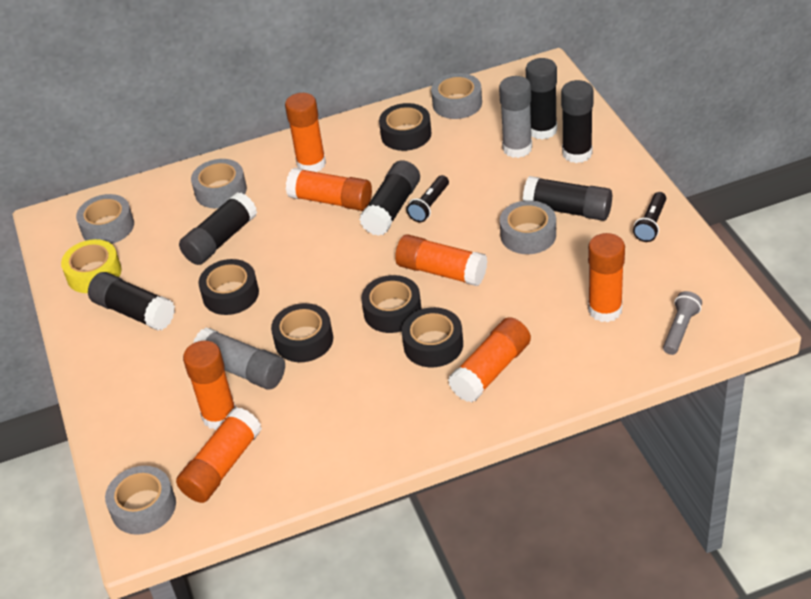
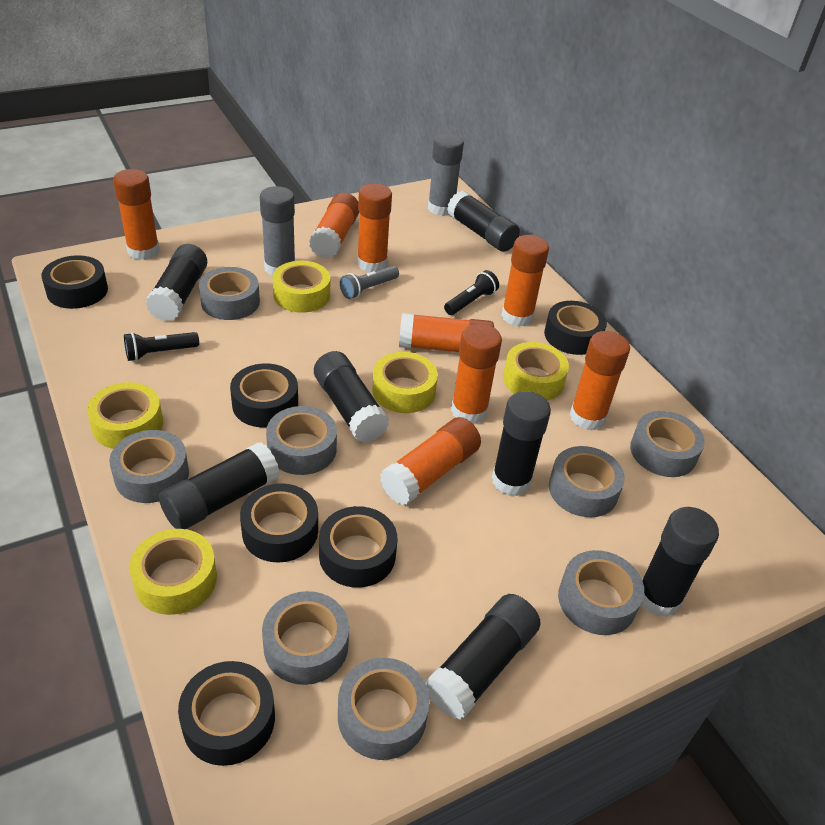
black glue stick: [88,272,175,331] [179,192,257,265] [359,160,420,236] [523,176,612,221] [526,58,557,140] [561,80,594,163] = 6 -> [145,244,207,321] [159,442,280,529] [314,351,389,443] [425,594,540,720] [447,191,520,252] [492,391,551,496] [642,507,719,617] = 7
black tape: [198,259,259,315] [271,303,333,362] [361,275,422,333] [379,103,432,151] [402,307,463,367] = 5 -> [41,255,108,309] [178,661,275,766] [230,363,298,427] [240,483,318,563] [319,506,397,588] [544,301,607,355] = 6
grey tape: [76,194,134,244] [105,466,176,535] [191,159,247,208] [431,73,482,119] [500,200,556,254] = 5 -> [109,430,189,503] [199,267,260,320] [262,591,349,685] [266,406,337,475] [338,658,430,760] [549,446,625,517] [558,550,644,635] [630,411,705,477] = 8
orange glue stick: [176,407,262,503] [183,341,236,430] [285,93,326,172] [286,168,372,211] [395,234,487,286] [448,317,531,403] [588,233,625,322] = 7 -> [113,169,160,260] [309,193,359,259] [357,183,392,272] [380,417,481,505] [399,313,494,352] [451,324,502,424] [501,235,549,327] [570,331,630,430] = 8
yellow tape: [61,239,122,293] = 1 -> [87,382,163,449] [129,529,217,615] [273,261,330,313] [373,352,438,413] [503,342,569,400] = 5

